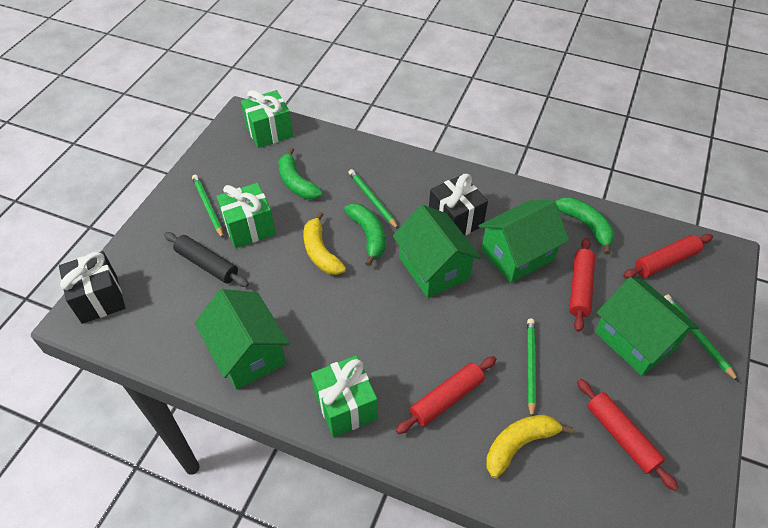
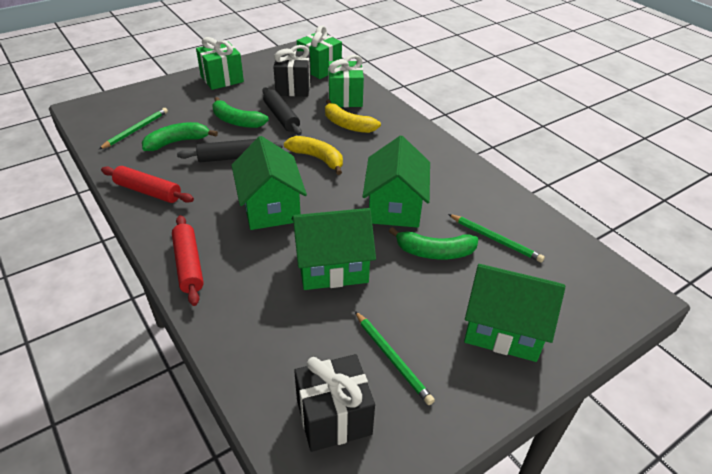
black rolling pin: [164,232,249,287] = 1 -> [177,139,283,162] [262,87,302,135] = 2
green pencil: [192,175,223,238] [348,169,399,229] [527,318,536,416] [664,295,739,382] = 4 -> [99,108,168,149] [355,311,435,405] [448,214,545,263] = 3
red rolling pin: [396,356,496,434] [569,238,595,332] [577,379,678,491] [623,234,713,279] = 4 -> [101,166,194,203] [172,215,204,306] = 2

